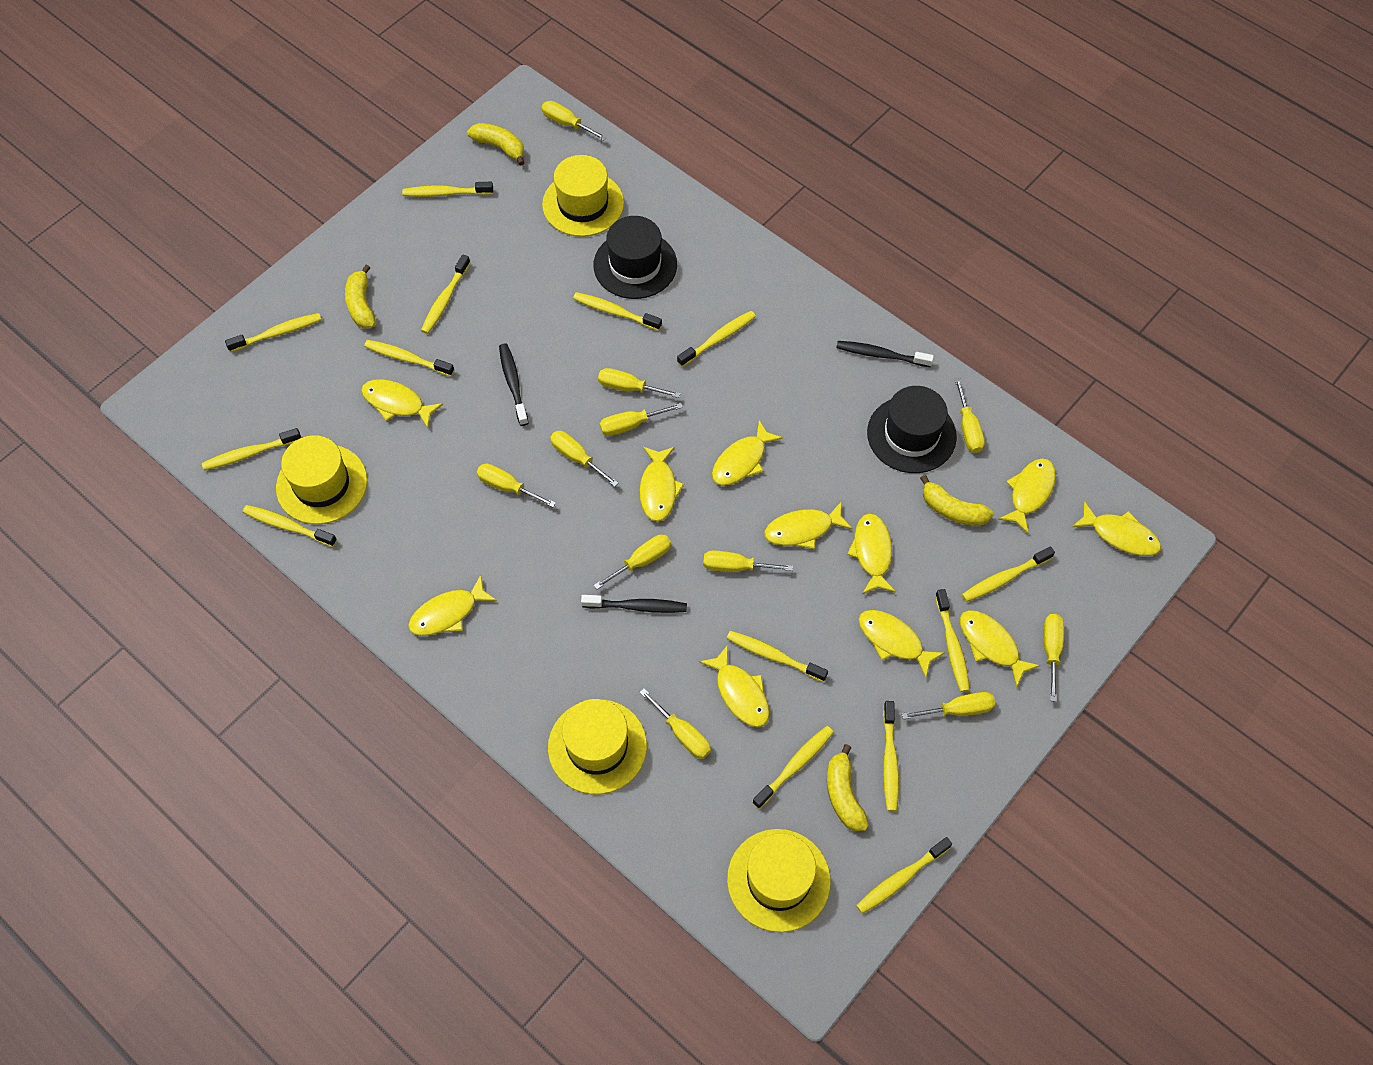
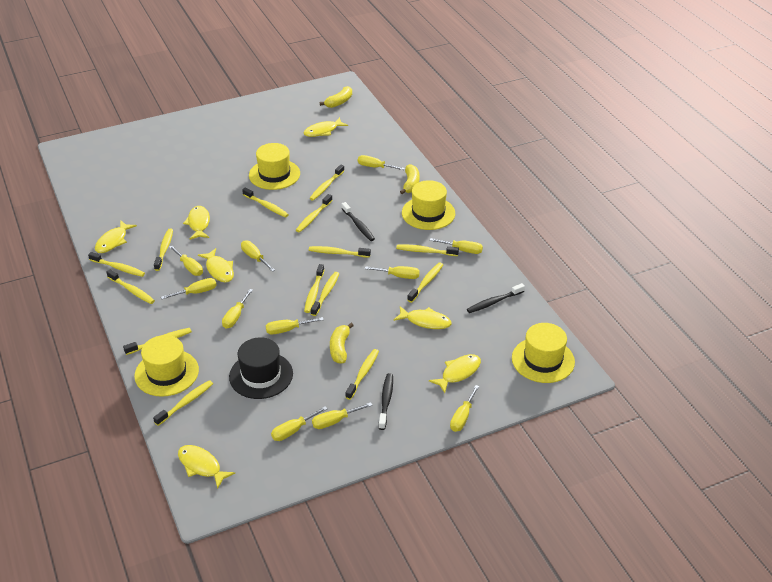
black hat: [594,216,677,299] [867,386,957,473] = 2 -> [229,337,293,399] = 1
yellow banana: [345,265,376,329] [467,123,525,166] [827,744,869,831] [920,475,994,526] = 4 -> [320,86,352,108] [330,323,354,364] [400,164,420,194] = 3
yellow fish: [361,379,443,428] [408,575,497,636] [639,447,684,522] [699,645,770,728] [712,420,783,486] [764,501,852,549] [847,513,896,594] [858,610,945,678] [960,610,1040,688] [998,458,1056,533] [1072,501,1161,556] = 11 -> [95,220,137,253] [178,445,235,489] [183,206,210,240] [198,248,234,282] [303,117,348,137] [394,306,452,329] [429,354,481,393] = 7

